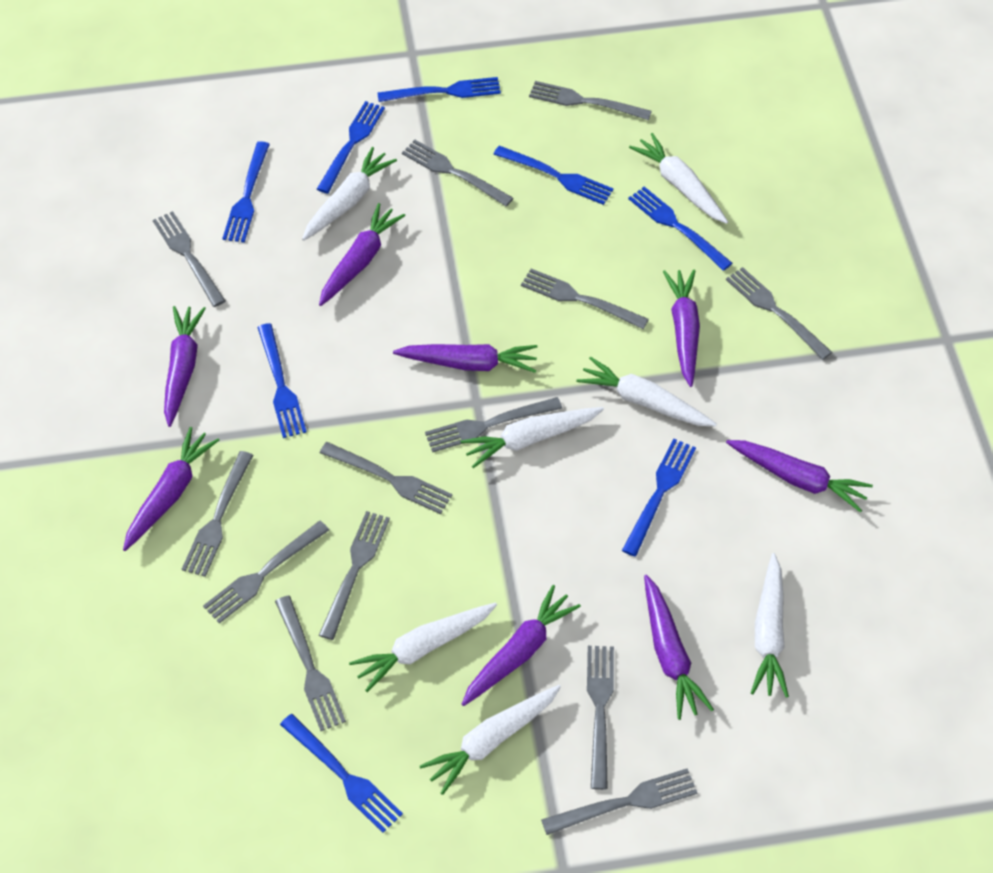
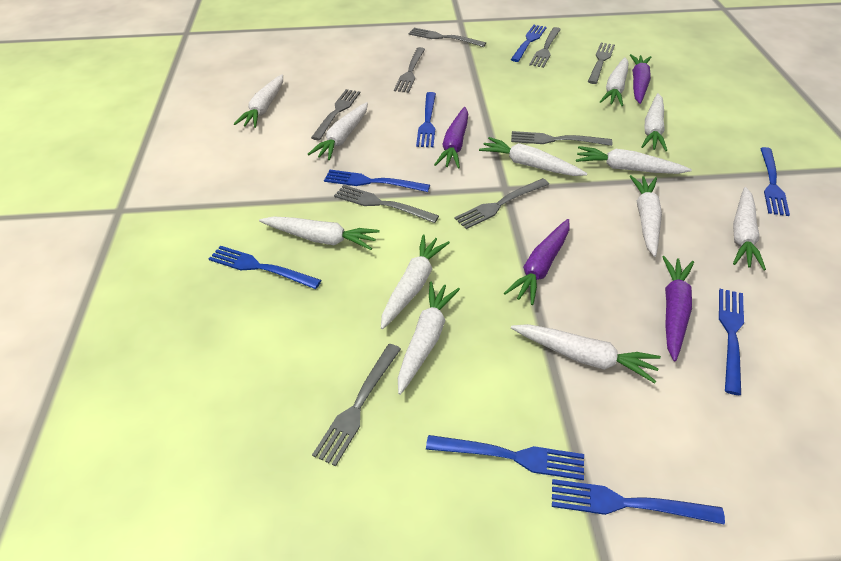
grey fork: [153,211,226,307] [182,451,253,577] [203,520,329,623] [275,596,346,731] [319,511,390,640] [320,442,452,514] [402,140,513,207] [425,397,562,452] [521,269,649,329] [529,81,652,120] [541,768,697,835] [587,646,614,790] [726,267,832,360] = 13 -> [311,89,360,140] [312,344,401,466] [334,185,439,223] [394,47,425,93] [408,28,486,47] [454,178,549,229] [511,131,612,146] [529,27,561,68] [588,43,615,84] = 9
purple carrot: [123,427,219,551] [164,306,206,427] [319,203,405,306] [393,344,538,373] [462,585,581,706] [644,575,714,720] [663,270,700,387] [726,440,873,512] = 8 -> [434,107,468,169] [504,219,570,305] [630,54,651,104] [662,256,694,361] = 4
white carrot: [302,147,397,241] [349,603,497,692] [420,685,561,795] [460,407,604,468] [576,357,717,426] [629,133,728,224] [751,553,789,698] = 7 -> [234,74,283,128] [259,216,380,250] [308,102,368,160] [381,234,450,329] [398,281,460,395] [479,137,587,176] [511,324,661,383] [576,146,692,174] [600,57,629,106] [630,175,662,257] [641,93,667,151] [733,187,766,270] = 12

